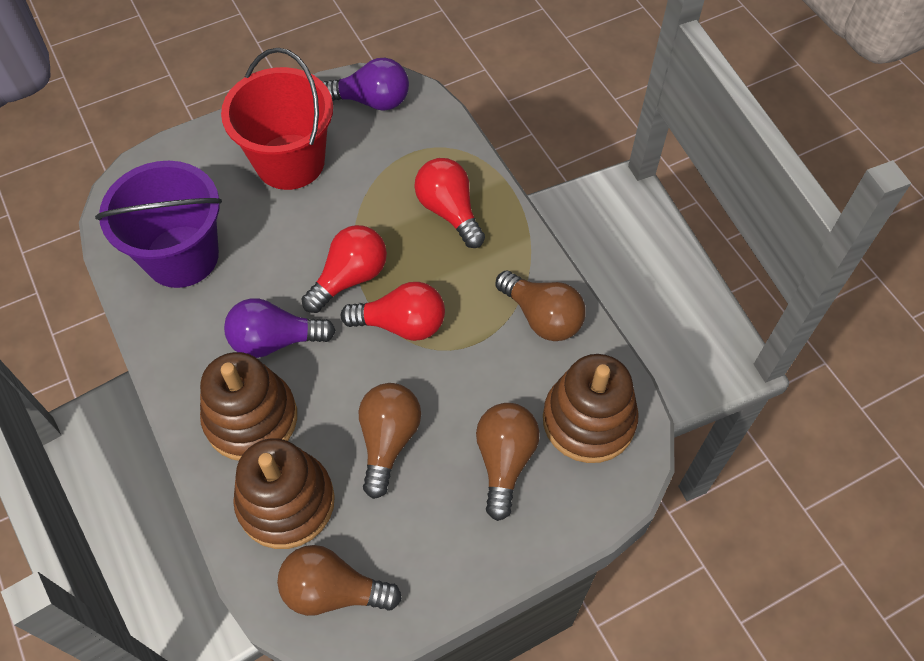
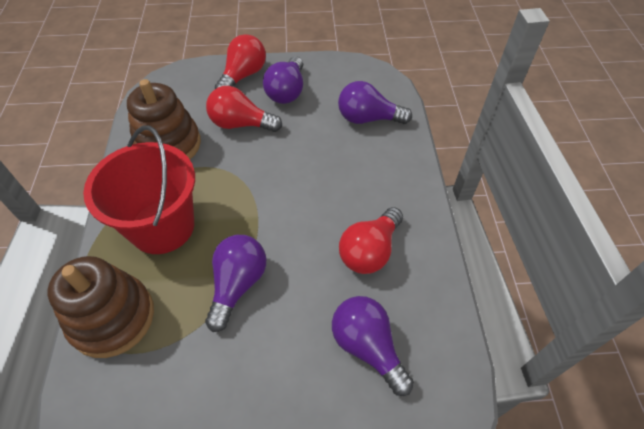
brown light bulb: [277,545,402,616] [359,383,421,499] [476,403,540,521] [496,270,586,341] = 4 -> none = 0
brown stacking toy: [200,352,297,461] [233,438,335,549] [543,354,639,463] = 3 -> [47,256,154,358] [127,79,201,159] = 2
purple bucket: [95,161,222,288] = 1 -> none = 0
purple light bulb: [224,298,336,358] [323,58,409,111] = 2 -> [205,235,266,332] [263,57,303,104] [332,296,414,396] [338,81,412,124] = 4

